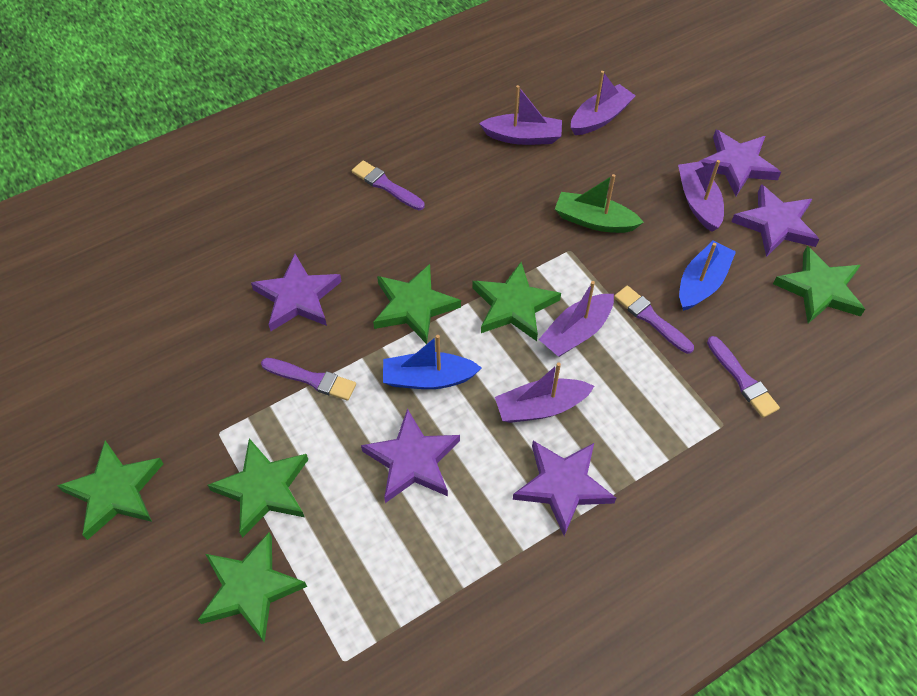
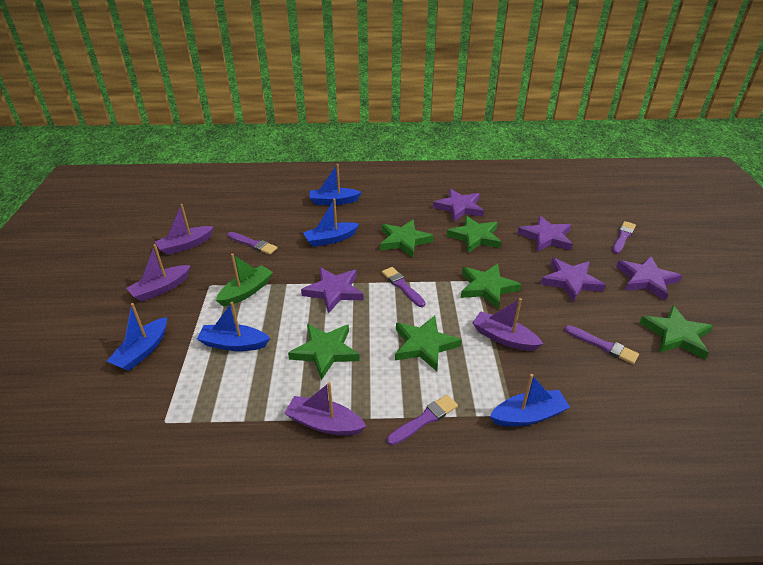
blue boat: [383,335,482,389] [679,240,736,311] = 2 -> [106,303,167,371] [197,302,270,351] [303,199,359,247] [310,164,362,205] [490,374,570,426] = 5
purple boat: [479,85,562,145] [495,362,594,423] [539,281,614,357] [571,71,636,135] [678,160,724,232] = 5 -> [126,244,191,302] [155,204,214,255] [284,382,366,435] [472,298,543,351] = 4
purple brush: [261,358,356,401] [352,160,425,210] [614,286,694,354] [707,336,780,418] = 4 -> [227,232,277,255] [382,267,426,307] [387,395,458,446] [564,325,639,364] [612,221,636,254] = 5

